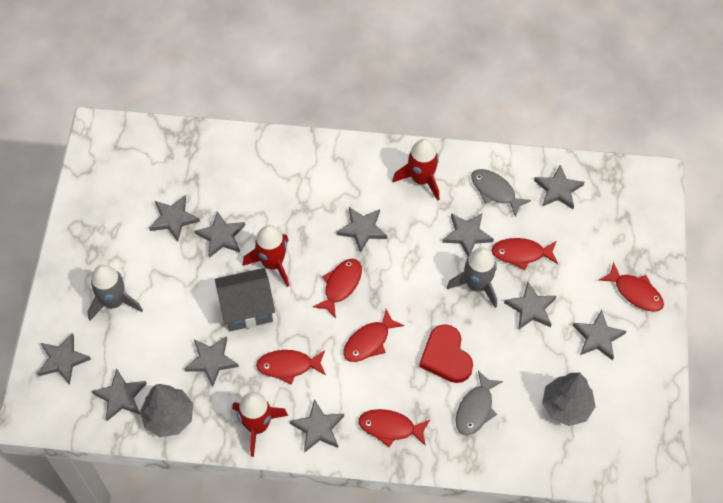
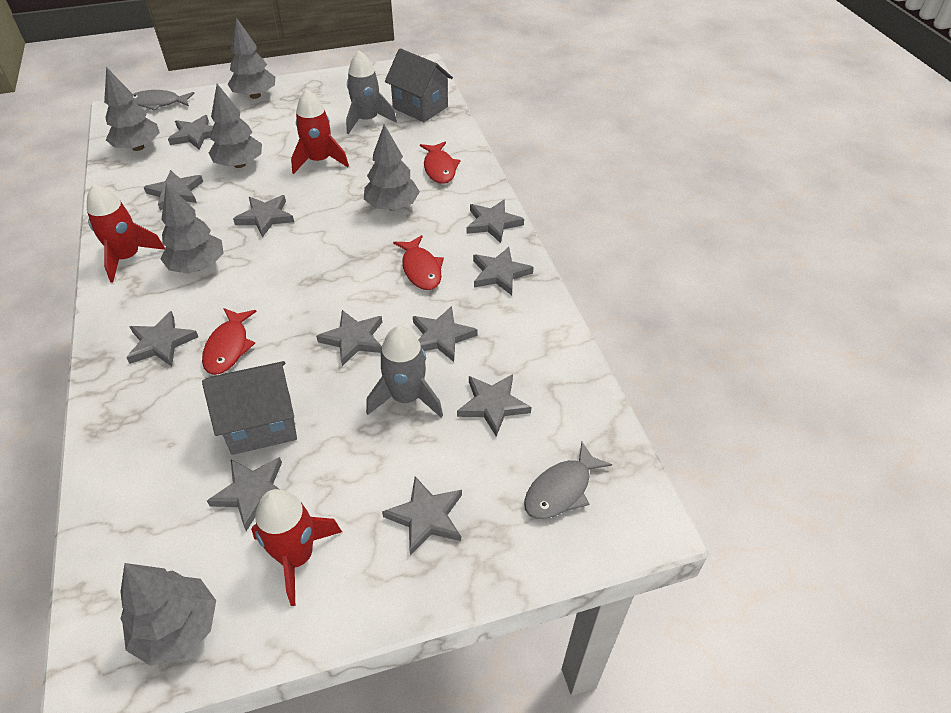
grey house: [215,268,275,331] = 1 -> [202,361,297,455] [385,48,453,122] = 2
grey tree: [140,384,193,437] [542,373,596,426] = 2 -> [104,67,160,151] [120,563,216,666] [161,183,224,274] [209,84,262,168] [228,18,275,99] [364,124,420,210] = 6
red fish: [256,350,326,384] [313,259,362,318] [343,309,404,362] [358,409,430,447] [491,238,558,270] [599,262,664,312] = 6 -> [202,308,257,375] [393,235,444,290] [420,142,460,184] = 3
red heart: [419,324,473,383] = 1 -> none = 0

